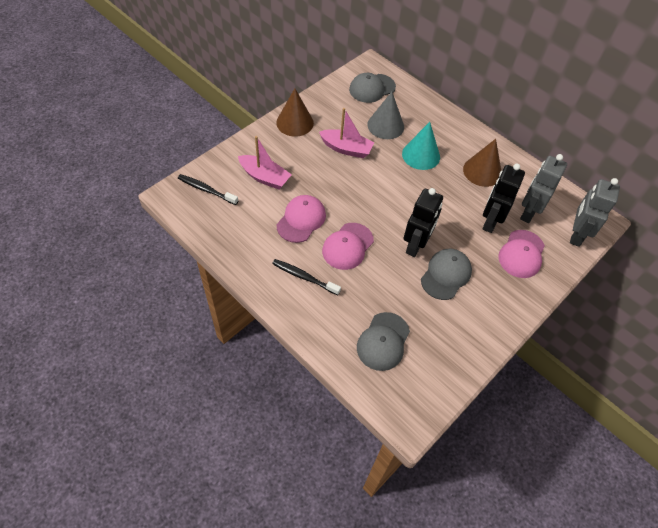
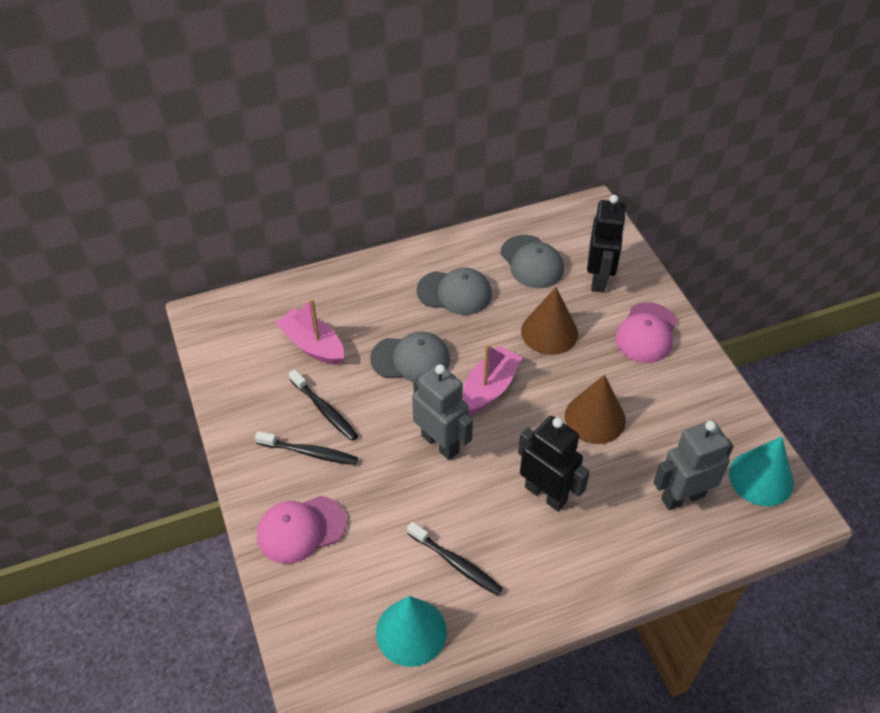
black toothbrush: [178,174,238,205] [272,259,341,295] = 2 -> [255,431,358,465] [289,369,358,441] [407,522,503,596] = 3
grey cone: [368,92,404,139] = 1 -> none = 0
pink cap: [277,195,326,243] [322,223,374,270] [498,230,545,278] = 3 -> [257,496,347,564] [615,302,677,363] = 2
turquoise cone: [402,122,440,170] = 1 -> [376,596,447,667] [729,436,794,506] = 2

